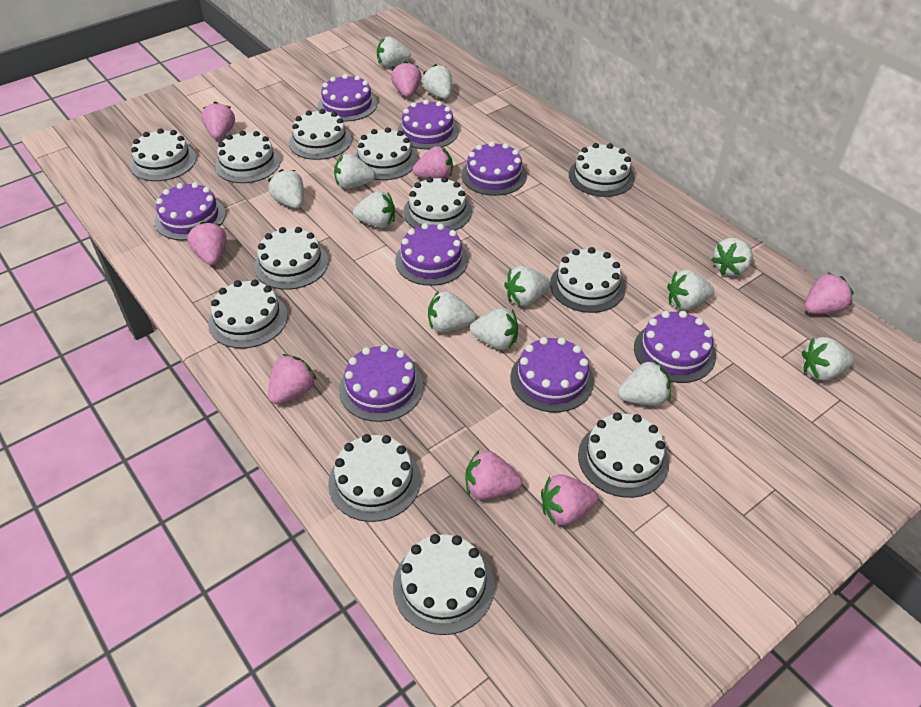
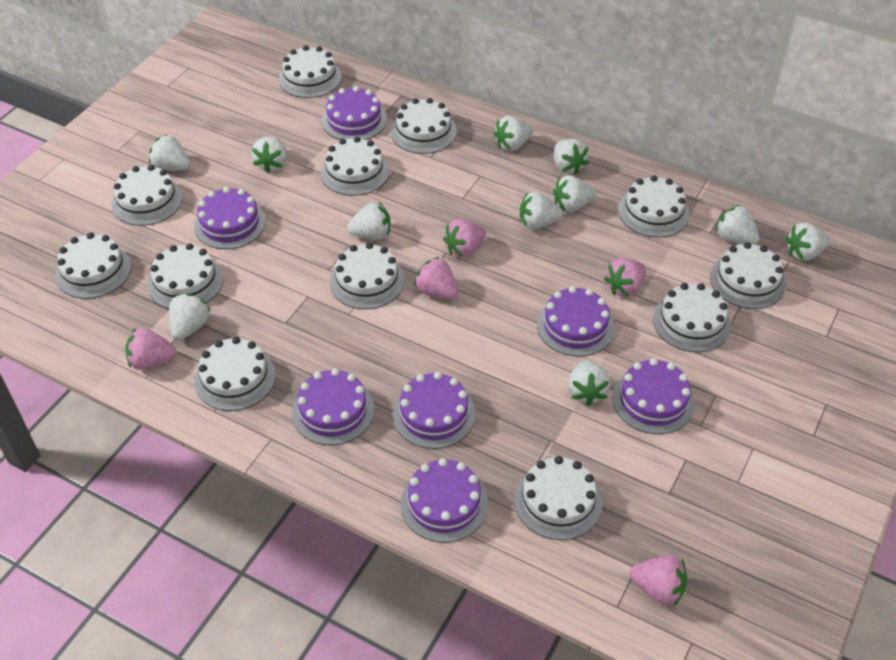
pink strawberry: [187,222,227,265] [202,102,235,140] [268,354,317,404] [391,61,422,97] [413,146,453,179] [465,450,522,500] [541,474,599,526] [804,272,854,314] = 8 -> [125,328,176,370] [414,257,458,299] [443,219,486,257] [604,258,646,297] [630,555,687,606] = 5
purple cake: [155,182,226,240] [318,74,377,122] [339,345,423,422] [395,223,468,286] [397,99,459,149] [461,141,527,196] [510,337,594,412] [634,311,716,383] = 8 -> [194,187,266,249] [292,368,375,445] [322,86,387,140] [393,372,476,449] [401,458,488,543] [537,286,615,357] [612,358,695,434] = 7
white strawberry: [268,169,304,208] [334,153,375,189] [353,191,395,228] [377,36,411,67] [422,64,452,99] [428,291,476,332] [470,308,518,350] [504,266,550,306] [618,360,671,406] [667,270,714,310] [711,238,752,276] [802,337,854,380] = 12 -> [149,135,191,171] [169,293,211,340] [251,137,287,173] [347,202,391,240] [494,116,533,151] [520,192,563,229] [553,175,596,212] [554,139,589,175] [568,360,611,406] [715,205,759,245] [786,223,830,261] = 11

